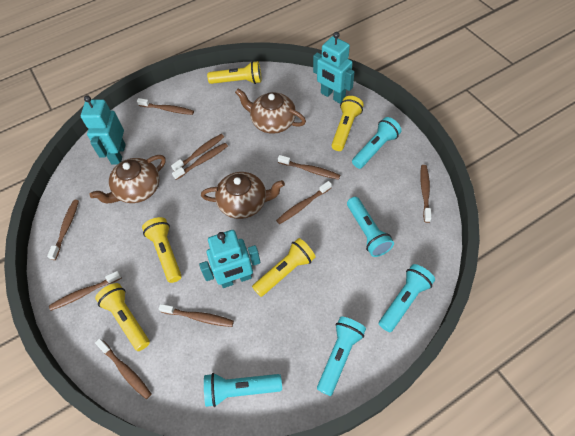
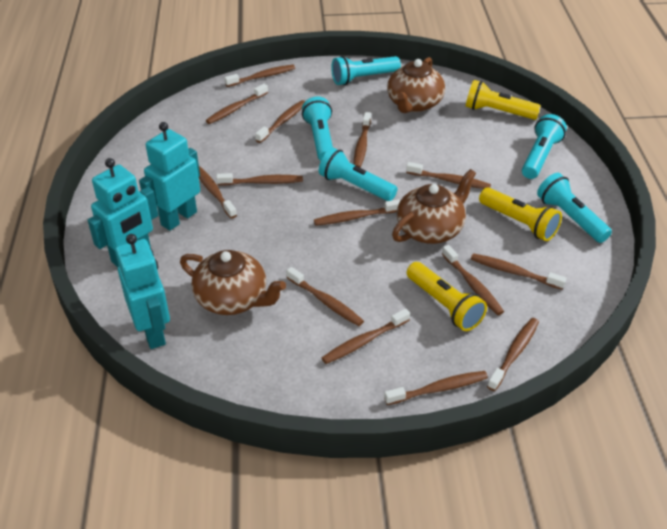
brown toothbrush: [47,200,79,260] [49,271,122,311] [95,339,151,399] [137,98,194,115] [158,304,234,327] [171,134,224,171] [172,143,228,180] [276,181,332,224] [278,155,340,180] [420,165,432,223] = 10 -> [199,166,237,219] [206,84,268,124] [216,173,303,186] [224,65,295,87] [255,100,305,143] [286,267,364,326] [314,199,400,226] [322,308,410,364] [354,112,371,167] [384,371,488,405] [406,162,491,189] [442,245,504,315] [471,253,567,290] [487,318,539,391] = 14
yellow flashlight: [95,283,150,351] [142,217,182,283] [207,61,261,84] [252,238,316,297] [331,96,364,151] = 5 -> [407,262,487,331] [466,80,541,120] [479,187,562,241] = 3

